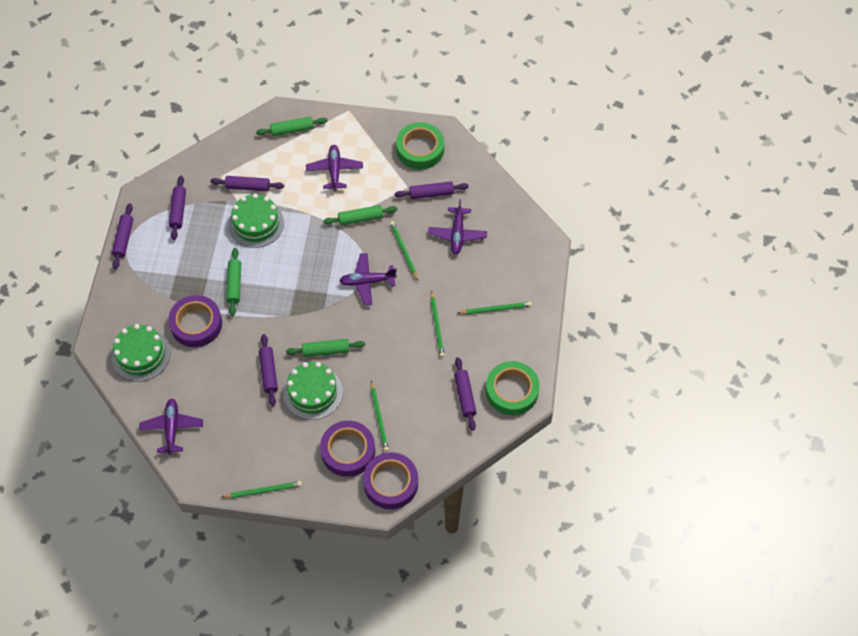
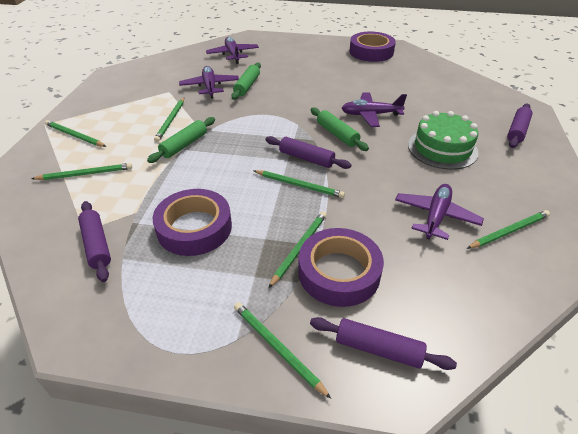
green cake: [111,324,171,382] [228,193,284,248] [283,362,343,420] = 3 -> [408,111,478,170] = 1
green pencil: [222,481,302,498] [371,381,389,452] [390,221,418,281] [430,290,445,357] [458,302,532,314] = 5 -> [31,163,132,180] [45,120,107,147] [154,98,184,142] [234,302,331,399] [254,170,345,198] [269,212,327,288] [467,210,550,249] = 7
green rolling pin: [226,248,241,316] [256,117,328,136] [286,339,365,357] [323,205,397,226] = 4 -> [147,117,215,163] [231,63,261,100] [311,107,369,151] = 3
green tape: [396,122,444,170] [486,361,540,415] = 2 -> none = 0
purple rolling pin: [112,203,133,269] [169,176,186,240] [210,176,284,191] [259,334,278,406] [395,181,469,199] [454,357,477,431] = 6 -> [78,201,111,282] [265,136,351,169] [310,317,457,370] [507,104,533,148] = 4

